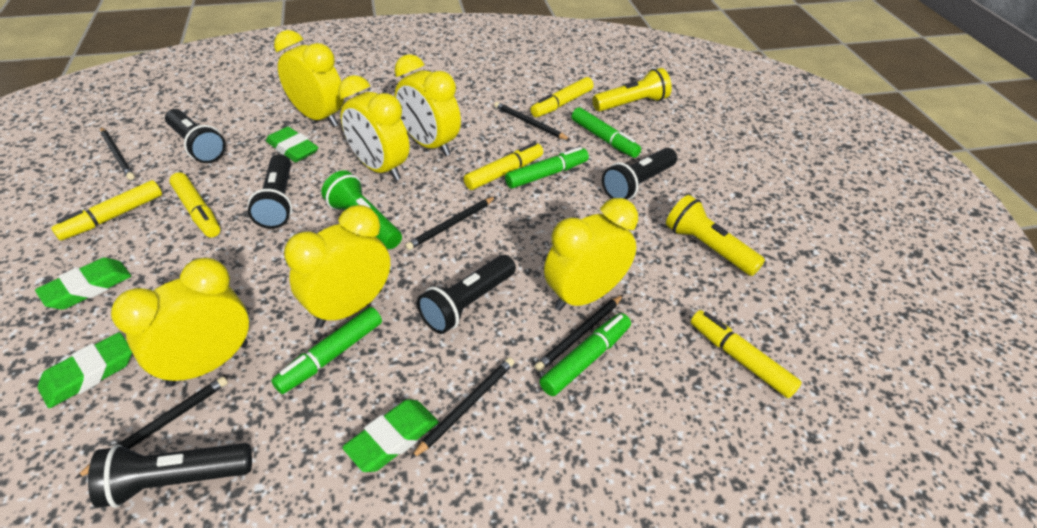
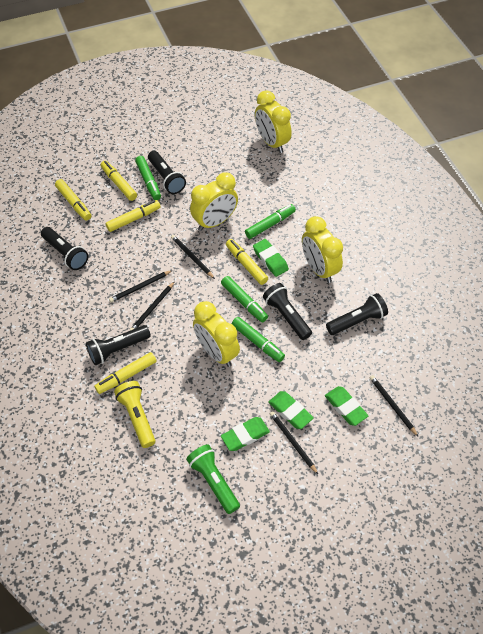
black pencil: [75,376,228,479] [100,127,135,180] [405,196,496,250] [411,357,514,459] [494,102,570,140] [535,294,624,371] = 6 -> [109,270,173,303] [130,281,175,331] [171,235,215,279] [270,411,318,474] [369,375,418,436] = 5
yellow clock: [111,258,249,386] [274,30,344,127] [284,205,390,328] [338,75,409,181] [394,54,461,156] [544,198,638,311] = 6 -> [190,172,238,231] [193,301,240,367] [255,90,292,153] [302,216,343,283] = 4
yellow flashlight: [592,68,672,112] [666,195,765,276] = 2 -> [114,381,156,448] = 1

